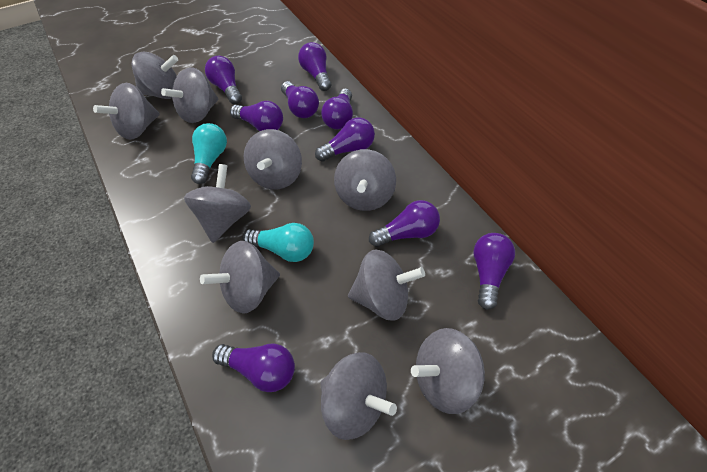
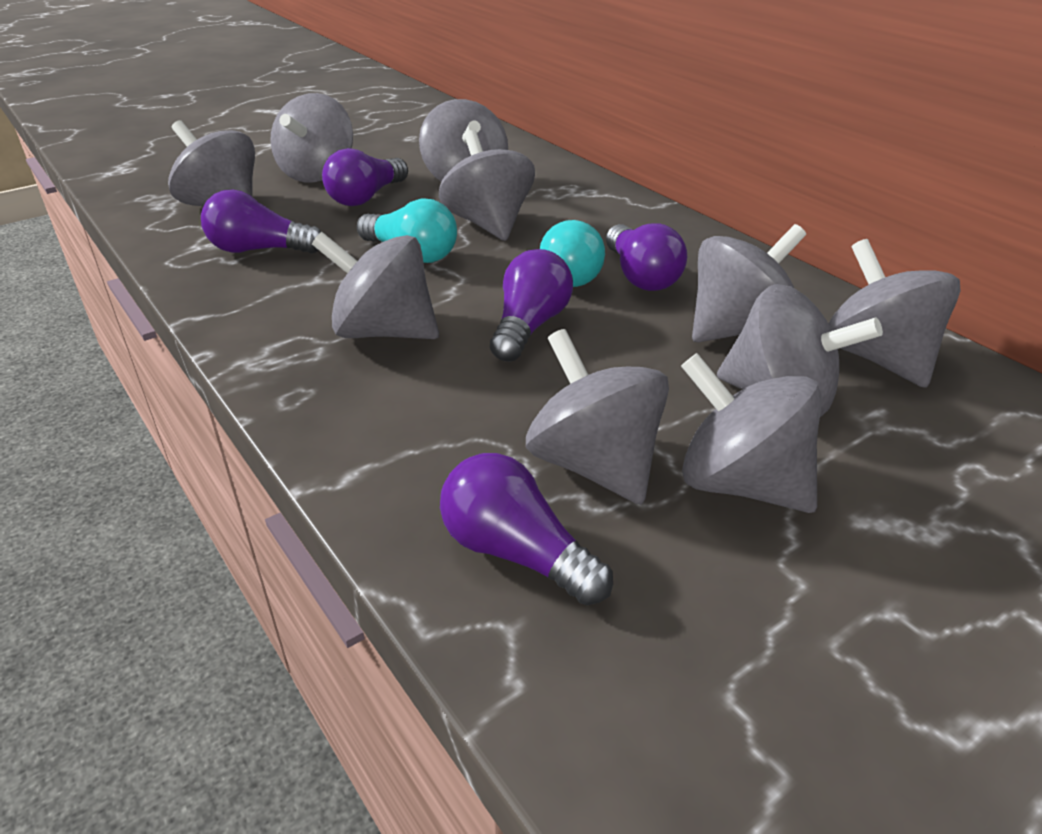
purple light bulb: [205,56,242,104] [212,344,295,392] [230,101,283,131] [281,81,319,118] [298,42,331,91] [315,117,375,162] [321,88,353,129] [369,200,440,247] [473,233,515,310] = 9 -> [201,189,321,254] [322,148,408,206] [440,453,613,606] [490,249,573,362] [606,223,687,291] = 5

